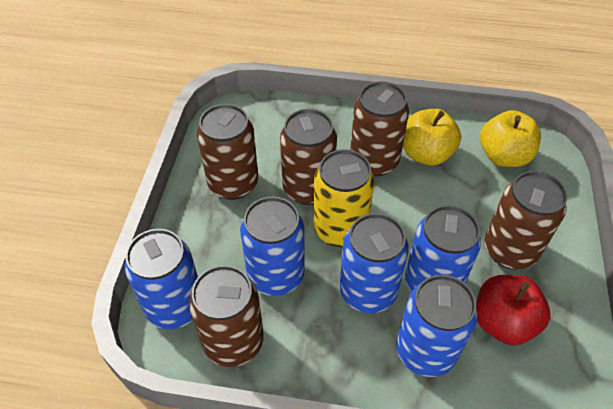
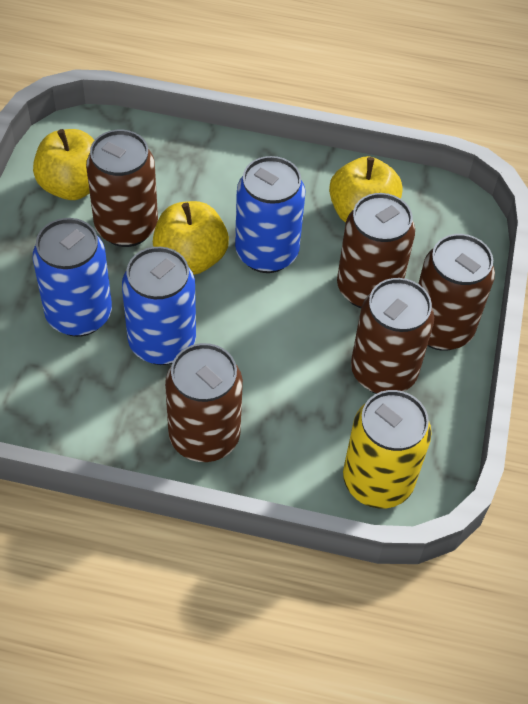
blue can: [125,229,198,329] [240,197,305,296] [339,213,409,313] [396,275,478,377] [405,205,481,292] = 5 -> [33,218,112,337] [122,247,196,365] [235,156,305,273] = 3
red apple: [476,275,550,345] = 1 -> none = 0
yellow apple: [403,109,461,165] [480,110,541,167] = 2 -> [33,129,94,200] [153,201,229,275] [329,156,403,223] = 3

